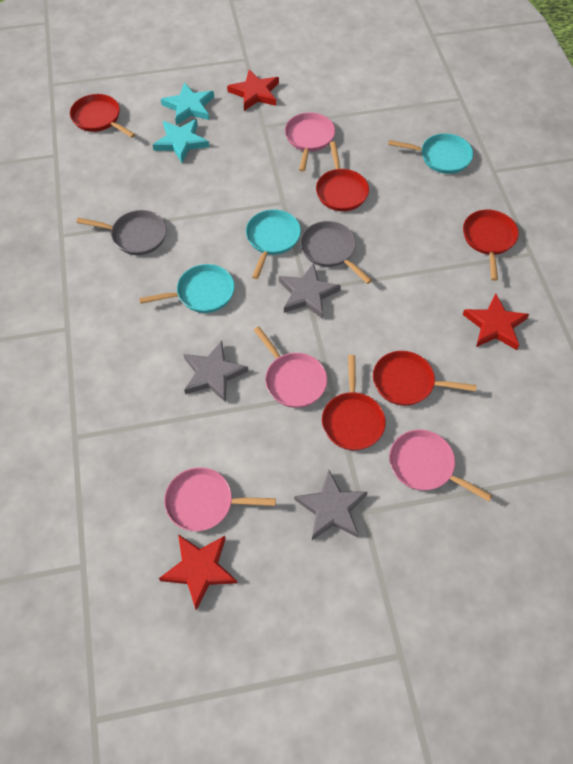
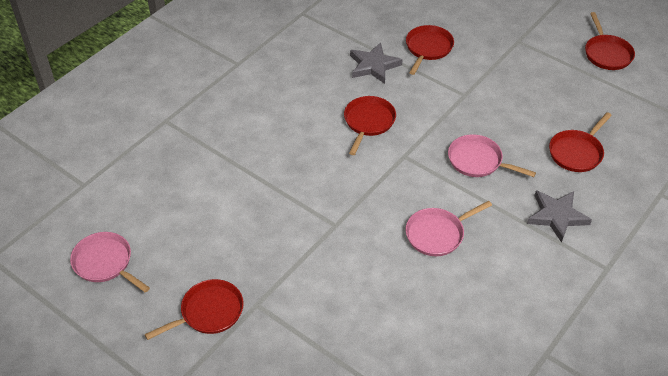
grey pan: [76,210,167,255] [300,221,372,284] = 2 -> none = 0
grey star: [184,341,248,403] [279,263,341,319] [294,470,368,540] = 3 -> [350,42,403,84] [527,190,592,243] = 2
pink pan: [164,467,276,531] [254,326,327,408] [285,112,335,172] [389,430,493,502] = 4 -> [70,232,150,293] [406,201,492,256] [448,134,536,177] = 3
red star: [159,534,237,611] [227,69,279,111] [462,293,529,350] = 3 -> none = 0
turquoise pan: [139,264,235,313] [246,210,301,279] [388,133,473,174] = 3 -> none = 0
turquoise star: [153,119,209,163] [161,82,214,125] = 2 -> none = 0

